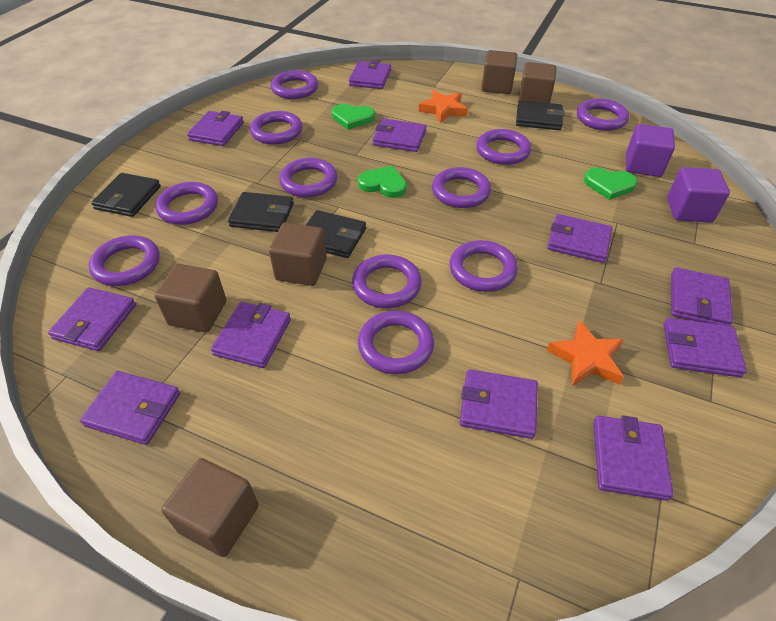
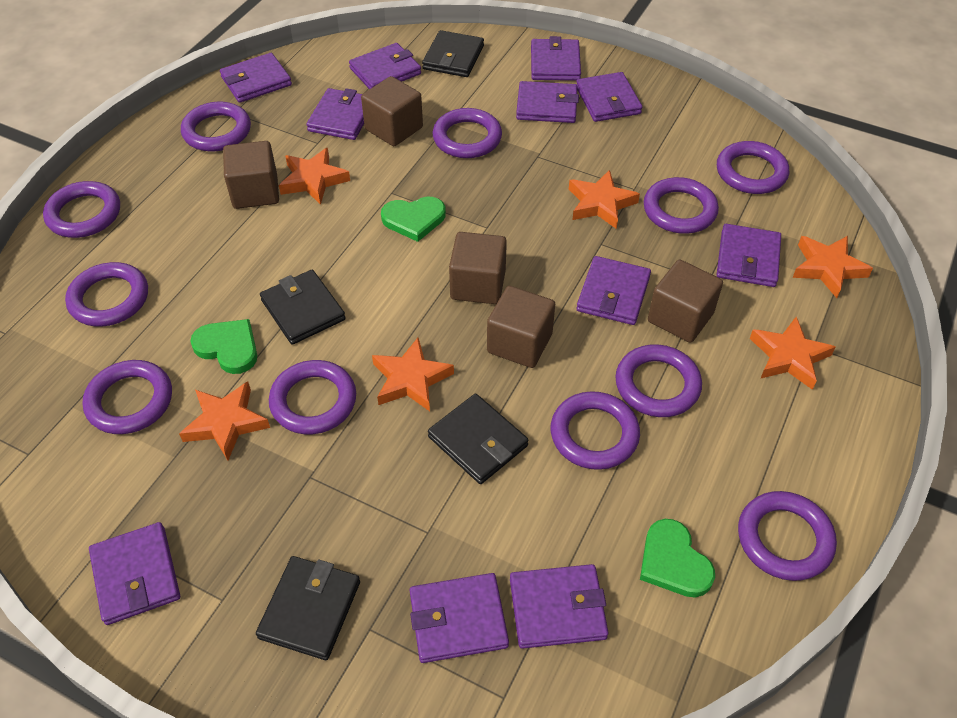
orange star: [419,90,468,123] [547,320,624,387] = 2 -> [179,382,270,460] [279,148,350,205] [372,338,454,411] [569,170,640,229] [750,317,836,390] [792,236,873,298] = 6
purple cube: [626,124,675,177] [667,167,730,223] = 2 -> none = 0

